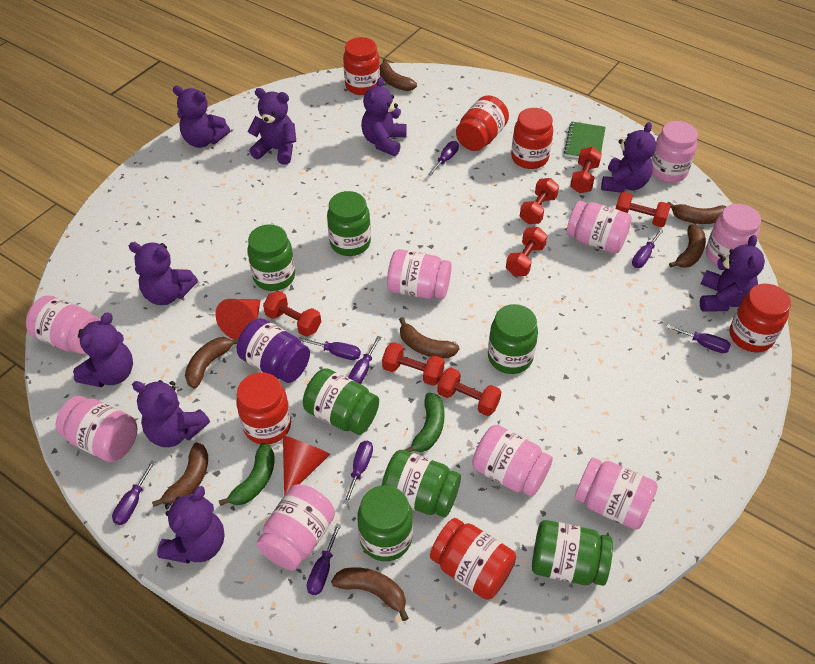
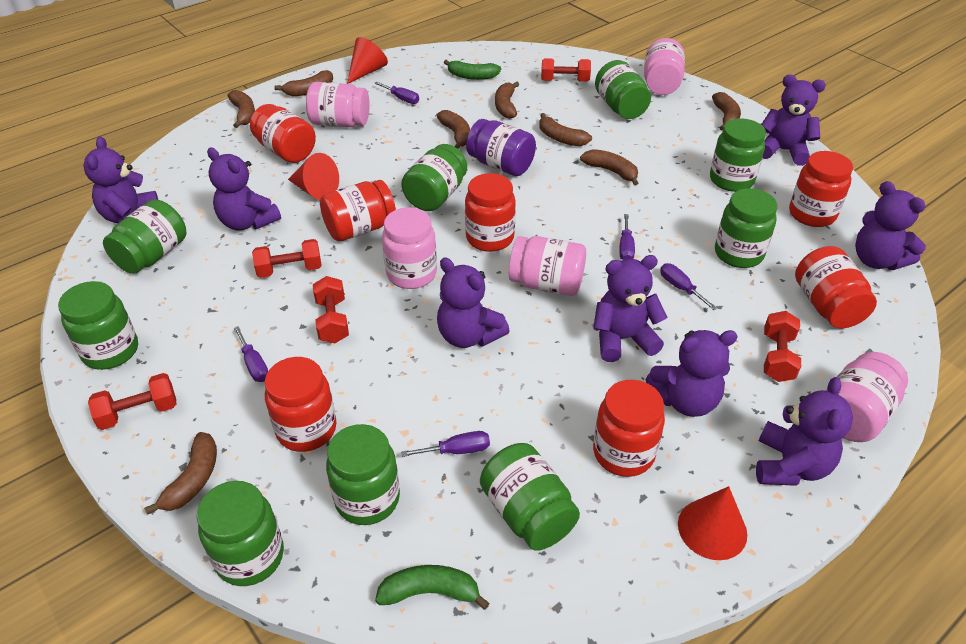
brown banana: [152,443,208,507] [185,337,239,389] [331,567,409,621] [380,59,417,91] [399,317,460,358] [667,202,727,224] [669,224,706,268] = 7 -> [144,432,217,515] [227,90,255,128] [274,70,333,96] [437,110,470,149] [495,82,519,119] [539,113,592,146] [580,149,638,186] [712,92,741,131] = 8
green jar: [247,224,295,291] [303,368,379,435] [327,191,371,256] [357,485,413,561] [382,450,461,517] [488,304,538,374] [532,520,613,586] = 7 -> [58,281,138,370] [103,199,186,274] [197,481,284,586] [326,424,400,525] [401,144,467,211] [480,443,580,551] [595,60,651,119] [710,118,766,192] [715,188,777,268] = 9
green notebook: [564,122,606,158] = 1 -> none = 0
pink jar: [26,295,100,354] [55,396,137,462] [256,484,335,571] [387,249,452,299] [472,425,553,497] [567,200,632,254] [575,457,658,530] [651,121,698,183] [706,204,761,266] = 9 -> [306,82,370,127] [382,208,437,289] [509,236,586,296] [644,38,685,95] [826,352,908,442] = 5
purple screwdriver: [112,460,155,525] [299,337,361,360] [307,523,341,595] [343,441,373,504] [348,336,381,384] [428,141,459,175] [632,229,663,268] [666,324,731,353] = 8 -> [234,326,268,382] [374,81,419,104] [401,431,490,457] [619,214,635,260] [660,263,717,310] = 5
purple teddy bear: [73,312,133,387] [129,242,198,305] [132,380,210,447] [157,486,225,564] [173,86,230,148] [247,88,296,165] [361,77,407,156] [601,122,656,193] [700,235,765,312] = 9 -> [83,136,158,223] [207,147,281,230] [437,258,510,348] [593,255,667,362] [646,330,738,417] [756,377,853,486] [761,75,826,166] [855,181,926,270] = 8
red cone: [215,299,261,339] [283,435,330,496] = 2 -> [288,153,339,200] [347,37,388,84] [678,486,747,560] = 3
red dumbbell: [263,291,321,337] [382,342,444,386] [437,368,501,416] [506,227,547,276] [520,178,559,224] [570,147,602,193] [615,192,671,227] = 7 -> [88,373,176,430] [252,239,321,278] [313,276,349,344] [541,58,591,82] [764,311,801,382] = 5
red jar: [236,372,291,445] [343,37,380,95] [430,518,516,600] [456,95,509,151] [511,108,553,169] [730,284,791,352] = 6 -> [250,104,316,163] [265,357,336,452] [320,180,396,241] [465,173,516,252] [593,380,665,477] [789,151,853,227] [795,246,877,328] = 7

